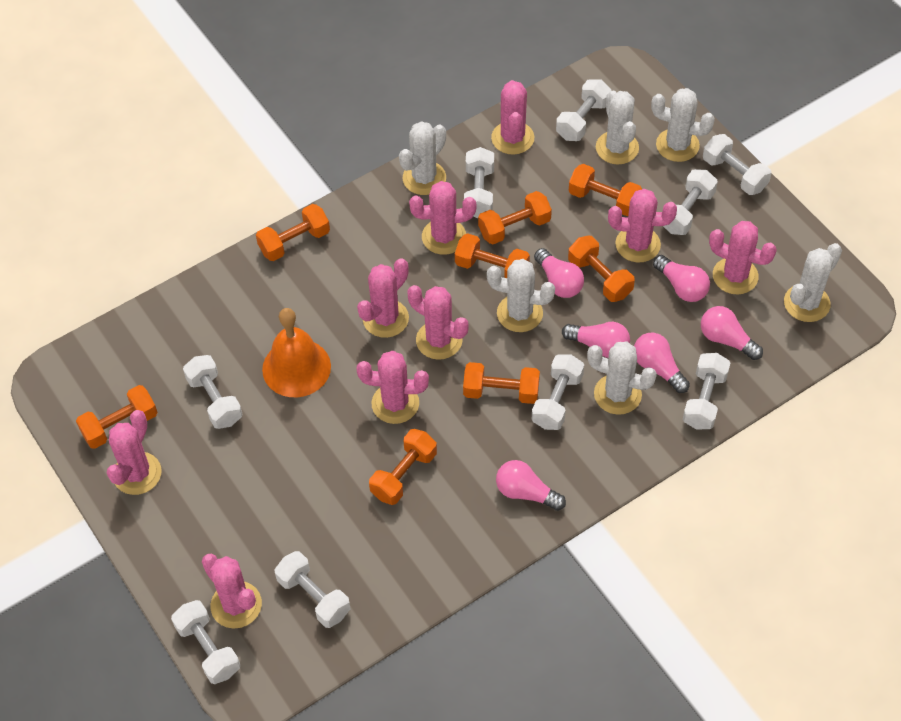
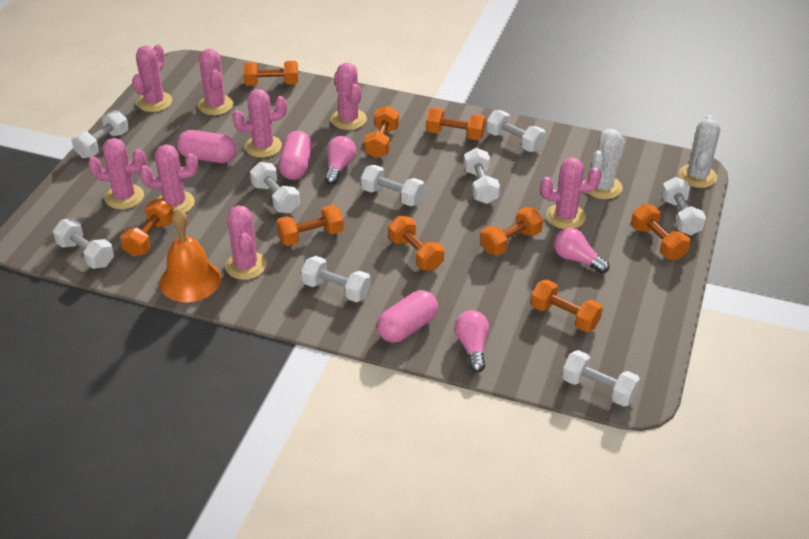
orange dumbbell: [76,385,158,449] [256,204,330,261] [369,429,437,505] [455,233,530,278] [463,362,540,404] [478,191,552,244] [568,236,635,302] [569,164,642,216] = 8 -> [120,199,174,257] [243,61,299,86] [276,205,344,246] [364,106,399,158] [389,216,444,270] [426,108,486,140] [480,207,543,255] [531,280,603,332] [631,204,690,260] = 9
pink cactus: [107,410,162,495] [202,554,262,629] [356,351,429,424] [357,258,409,338] [407,285,469,360] [409,181,476,255] [491,80,535,155] [608,189,677,262] [709,221,777,294] = 9 -> [88,138,146,209] [132,45,172,112] [140,144,198,213] [198,49,234,115] [225,205,267,280] [232,89,287,158] [331,63,367,130] [540,157,601,229] = 8
pink capsule: none = 0 -> [177,130,237,163] [279,131,312,180] [377,290,438,343] = 3
pink light bulb: [496,460,566,511] [534,248,584,298] [562,322,630,358] [634,333,690,393] [653,255,710,302] [701,306,763,360] = 6 -> [325,136,356,185] [454,310,489,373] [554,228,610,274] = 3
white cactus: [399,121,446,195] [487,259,555,332] [587,342,657,415] [596,91,639,164] [651,88,715,162] [784,243,842,322] = 6 -> [585,129,625,199] [679,115,720,188] = 2

